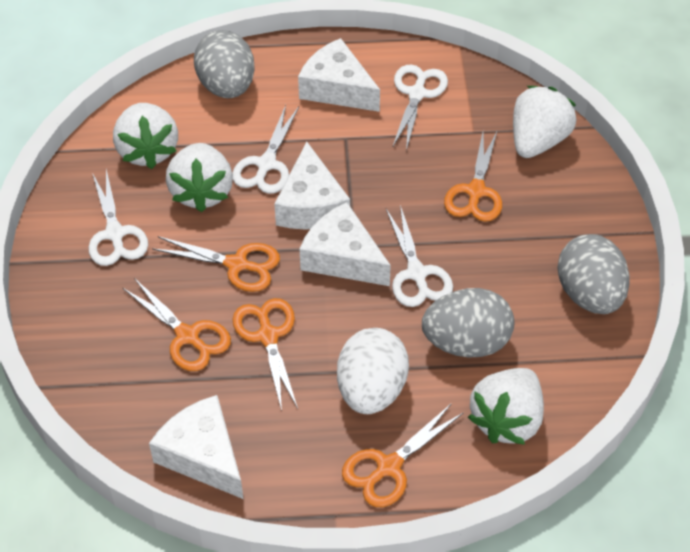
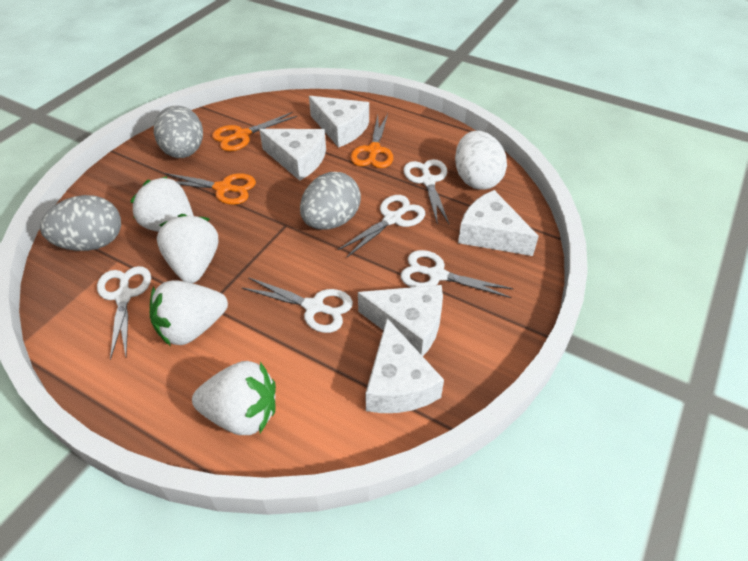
orange scissors: [123,278,231,371] [152,236,280,292] [233,298,298,411] [342,403,464,507] [444,132,502,222] = 5 -> [165,173,256,205] [212,112,297,151] [351,114,393,168] = 3
white cheese: [149,395,244,499] [274,142,350,229] [298,38,380,112] [300,202,391,286] = 4 -> [259,129,326,181] [309,96,369,148] [358,285,443,356] [365,318,444,413] [458,190,539,256] = 5
white scissors: [89,169,148,266] [232,105,299,194] [386,205,453,307] [392,65,448,151] = 4 -> [97,266,151,360] [242,277,353,333] [338,195,425,257] [401,250,514,298] [403,159,449,225] = 5

